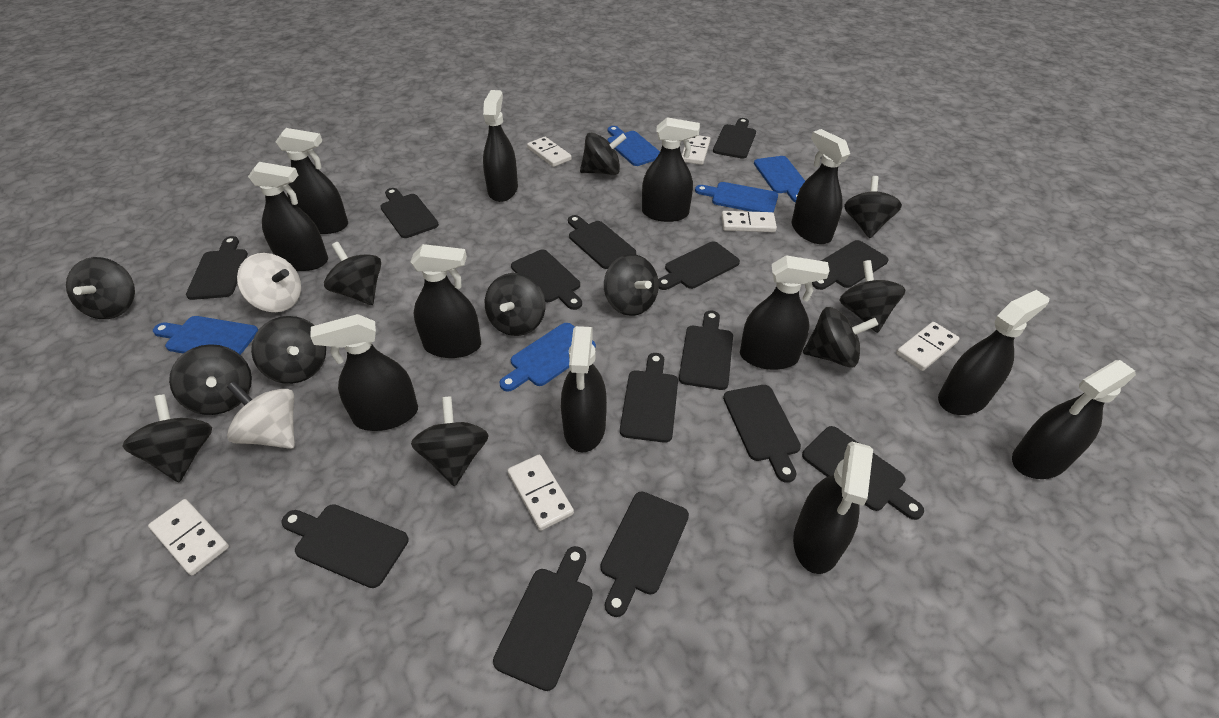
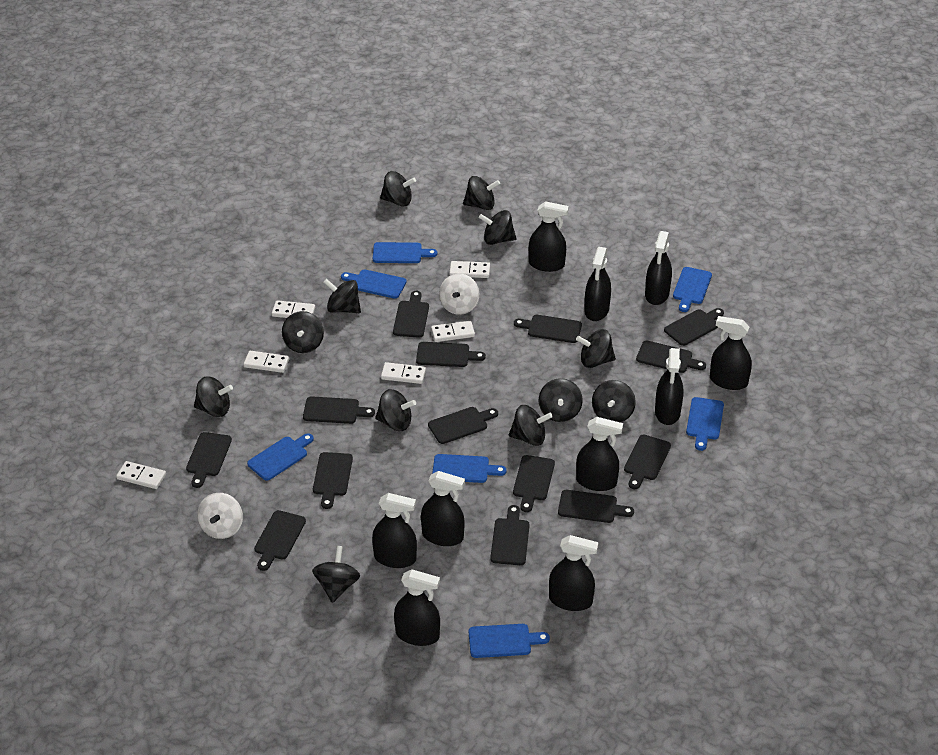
black spray bottle: [248,162,328,271] [276,128,348,234] [311,314,418,431] [410,244,481,358] [483,90,518,202] [561,326,607,452] [642,117,700,222] [740,255,830,370] [792,129,850,244] [793,441,873,574] [938,290,1049,415] [1012,360,1136,479] = 12 -> [372,493,417,568] [394,569,440,646] [421,471,465,546] [529,201,569,272] [549,535,599,611] [576,417,623,491] [584,247,611,321] [645,231,672,305] [655,348,684,425] [710,316,752,390] = 10
blue cutting board: [153,316,258,355] [500,323,596,392] [607,126,660,166] [695,182,778,213] [754,156,805,203] = 5 -> [247,433,314,481] [341,269,407,298] [373,242,437,263] [432,454,506,483] [469,624,550,658] [673,267,712,312] [686,397,724,451] = 7

